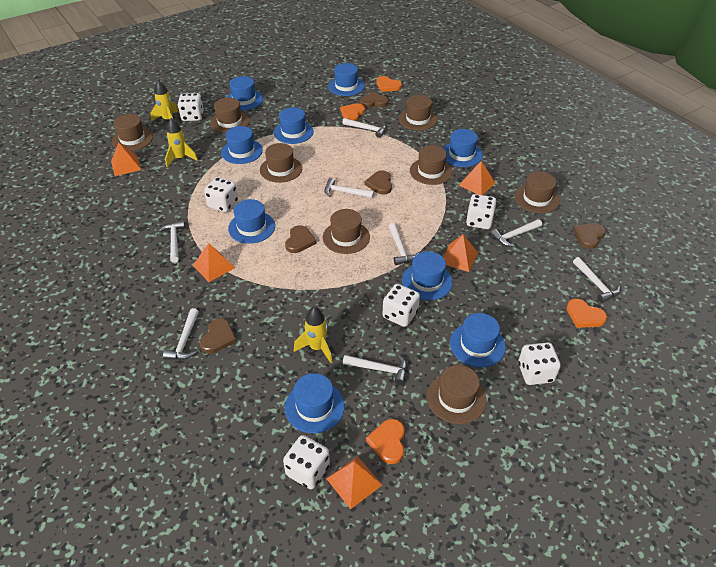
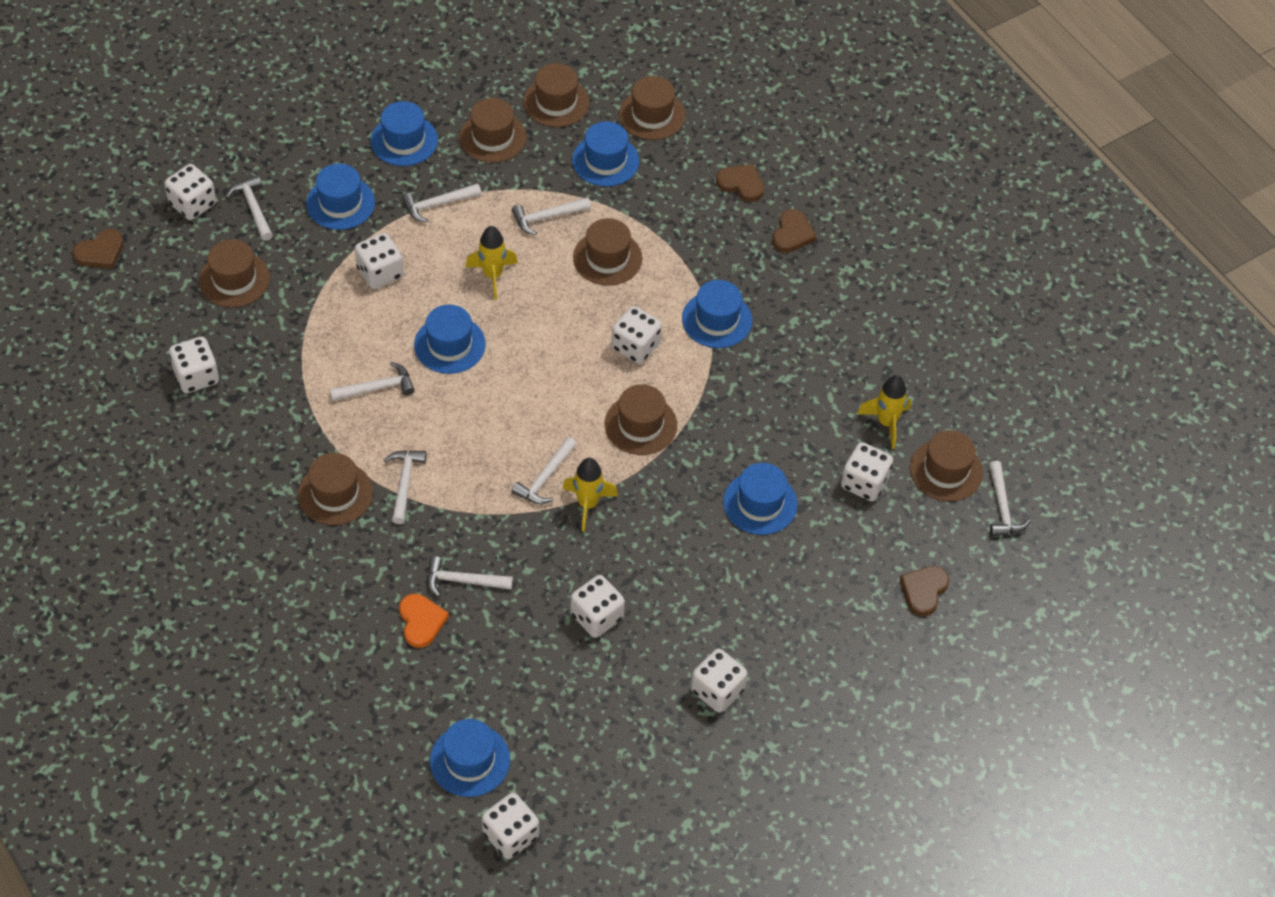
blue hat: [221,126,263,164] [226,76,263,110] [228,199,275,244] [274,107,314,144] [285,373,345,433] [328,63,365,96] [402,251,453,300] [443,129,483,167] [450,313,506,367] = 9 -> [306,163,375,230] [371,101,438,166] [414,305,486,374] [430,719,510,797] [572,121,639,187] [682,280,752,348] [723,463,798,535] = 7
brown heart: [200,318,237,353] [285,225,316,253] [360,92,388,108] [365,170,392,195] [573,223,606,249] = 5 -> [73,229,124,269] [716,164,764,202] [772,209,817,253] [900,566,949,616] = 4
orange heart: [340,103,365,121] [366,419,405,464] [377,76,402,92] [567,299,607,328] = 4 -> [399,594,449,648] = 1
orange pyramid: [111,143,141,176] [193,243,235,282] [326,456,382,509] [443,235,478,272] [459,161,495,195] = 5 -> none = 0
white dice: [178,93,204,121] [204,177,238,212] [283,435,330,489] [382,284,420,327] [466,194,496,229] [518,342,561,385] = 6 -> [164,164,216,220] [169,337,219,393] [355,233,404,289] [482,793,539,859] [570,575,625,638] [611,306,662,364] [691,648,747,713] [841,442,893,501] = 8

